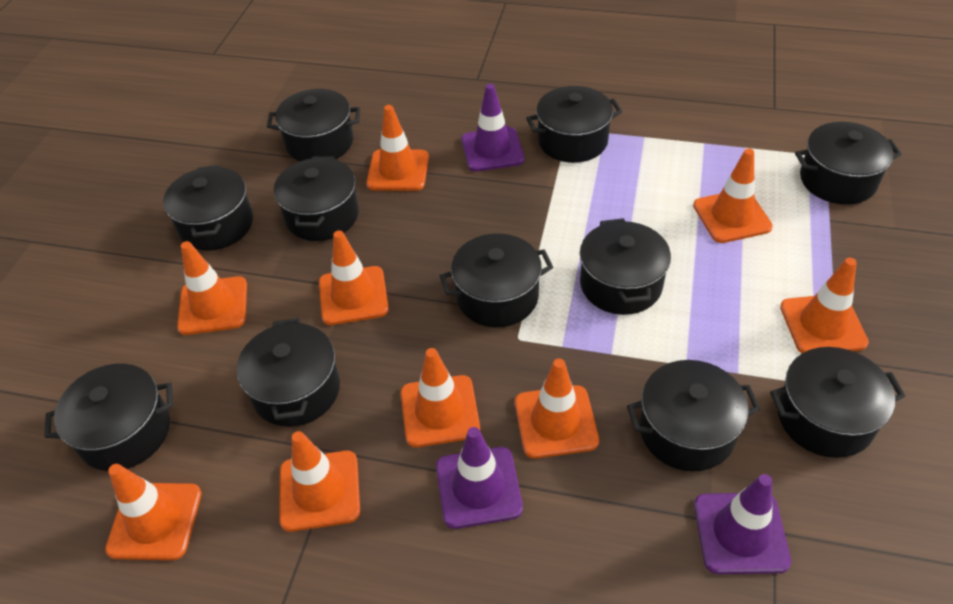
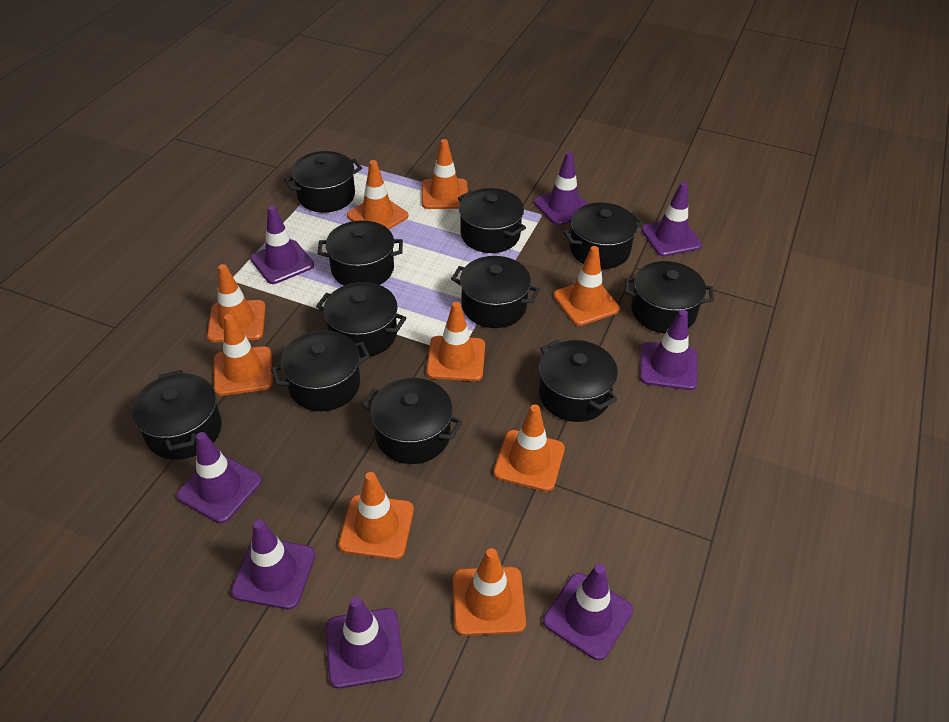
purple traffic cone: [436,427,523,529] [461,84,525,172] [694,474,791,574] = 3 -> [177,432,262,523] [231,519,315,609] [250,205,314,284] [326,597,404,688] [534,152,588,226] [543,564,633,660] [640,310,698,390] [641,182,702,257] = 8

